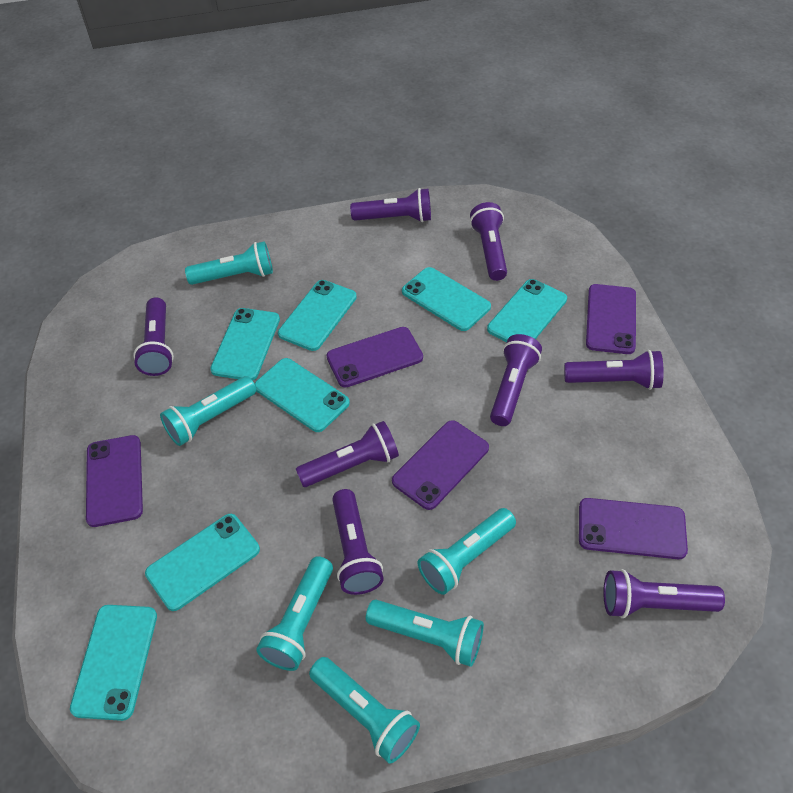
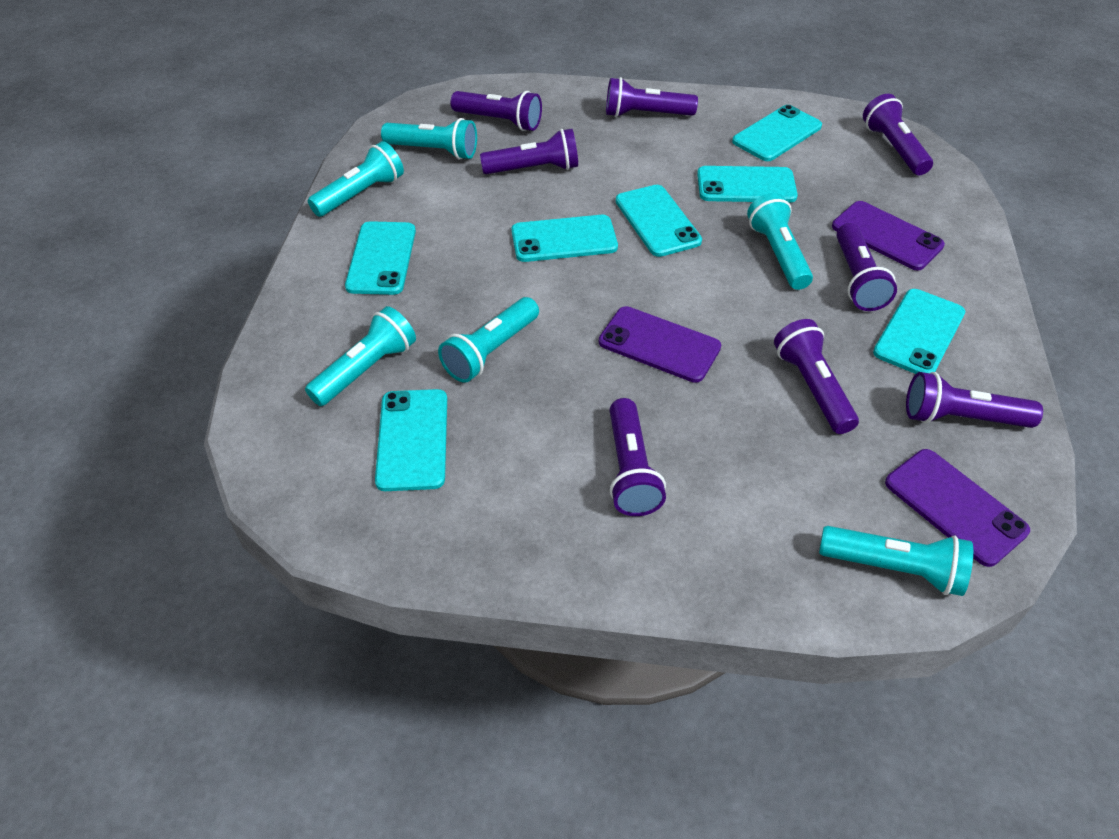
purple phone: [86,435,143,527] [326,327,423,388] [392,420,489,510] [579,498,688,559] [586,284,636,354] = 5 -> [599,306,721,383] [832,201,945,271] [885,449,1030,567] = 3

